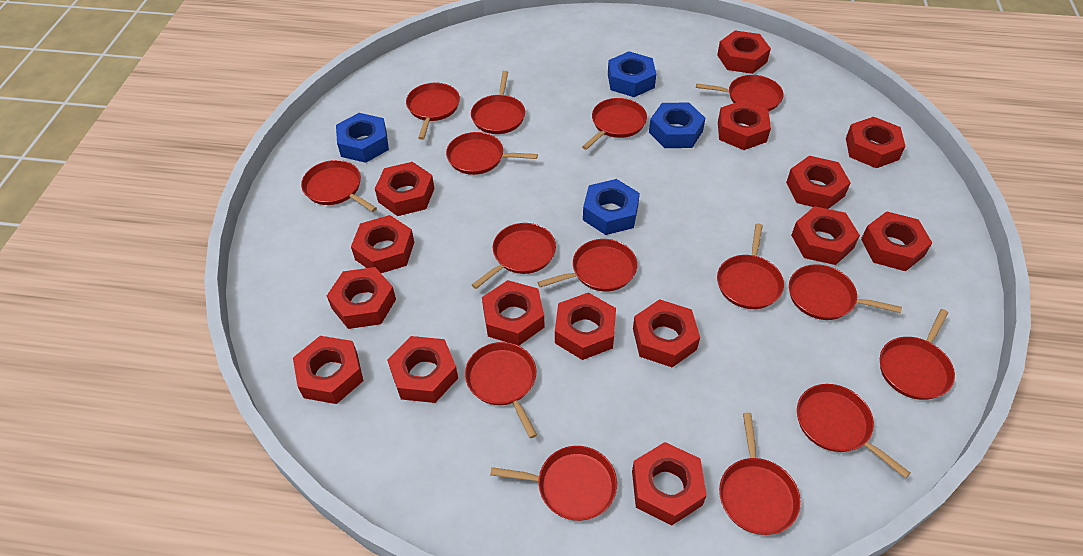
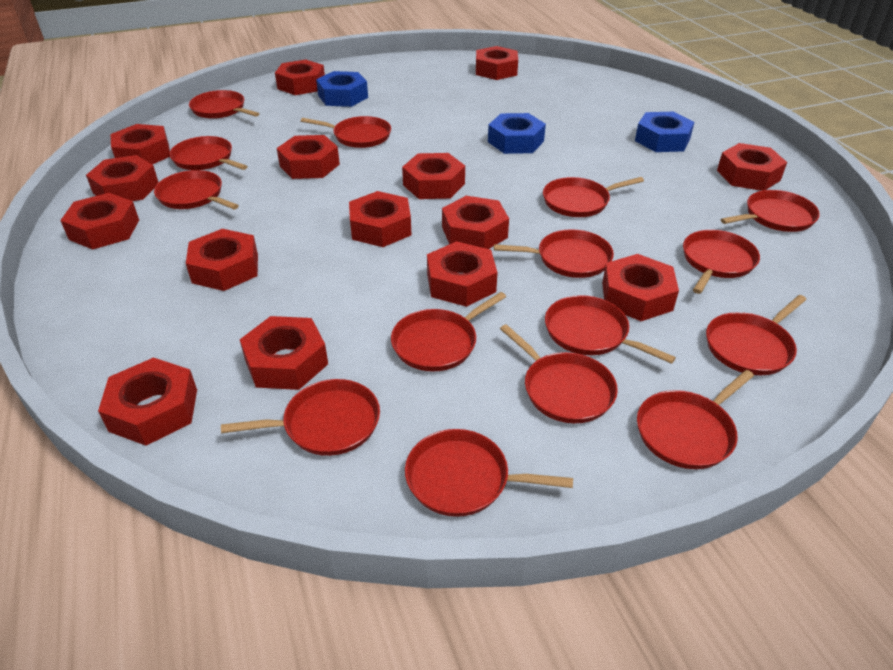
blue nut: [336,113,389,163] [583,179,640,235] [608,51,656,97] [649,102,705,148] = 4 -> [316,71,368,107] [488,113,546,154] [635,112,694,152] = 3

